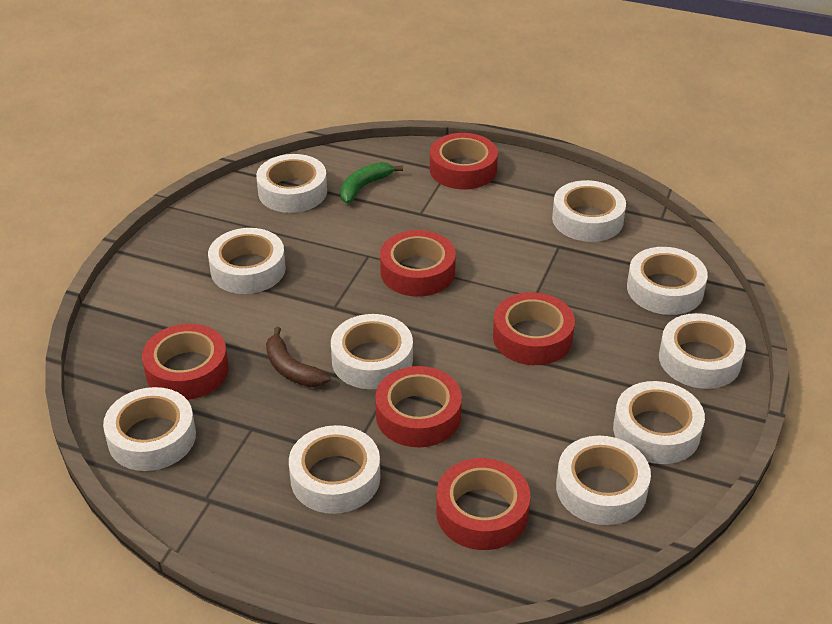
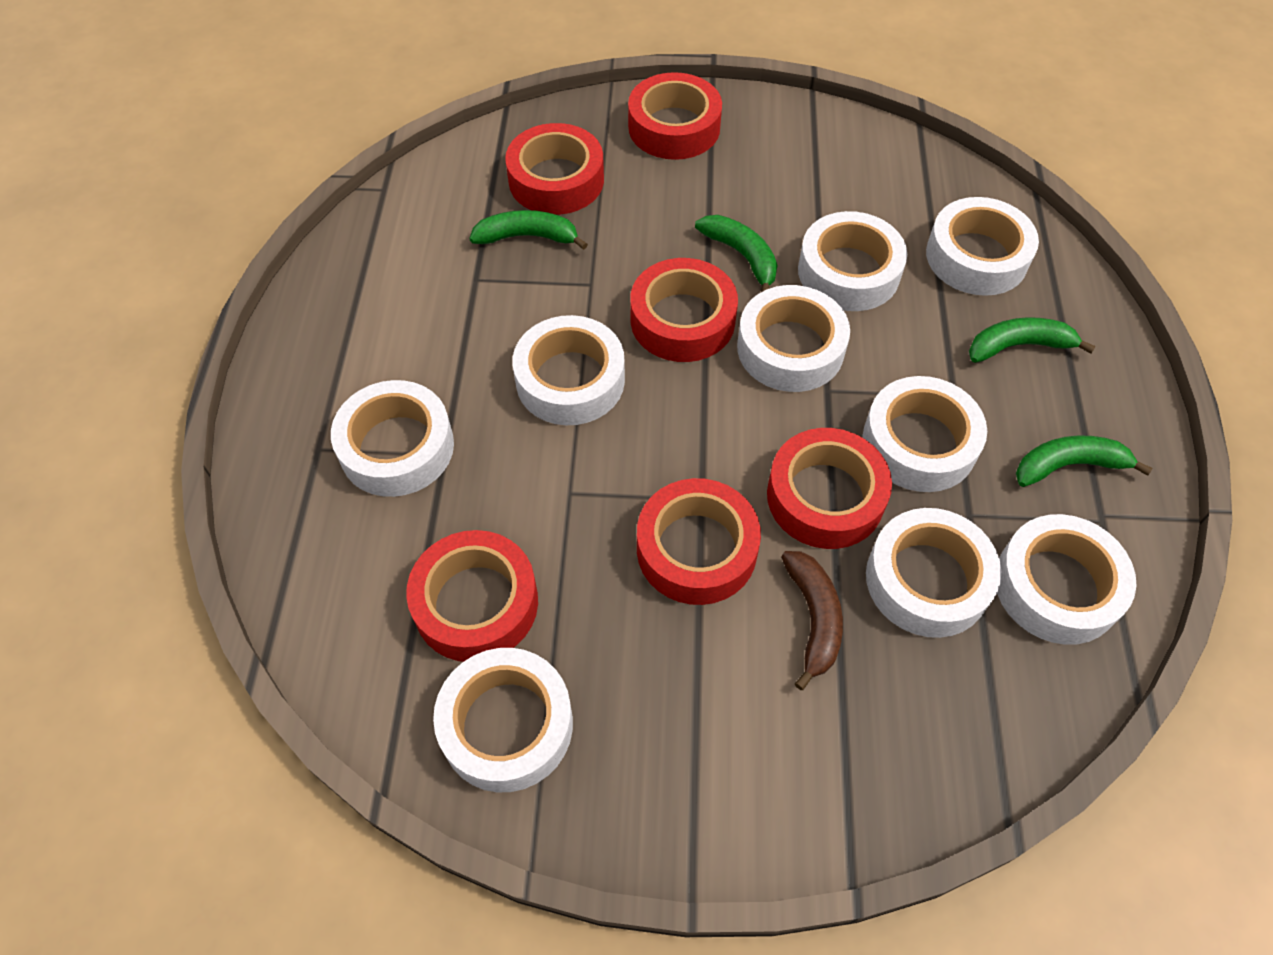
green banana: [340,162,403,204] = 1 -> [469,210,588,250] [695,215,778,292] [969,317,1096,363] [1016,435,1153,487] = 4
white tape: [103,387,196,471] [208,228,286,294] [256,154,327,213] [289,425,380,514] [331,314,413,389] [552,180,626,242] [556,436,651,525] [613,381,705,464] [627,247,708,315] [659,313,746,389] = 10 -> [331,380,454,497] [433,648,573,792] [513,315,625,425] [737,285,850,392] [798,211,907,311] [863,376,987,492] [866,508,1001,638] [926,197,1039,296] [997,514,1137,645] = 9

